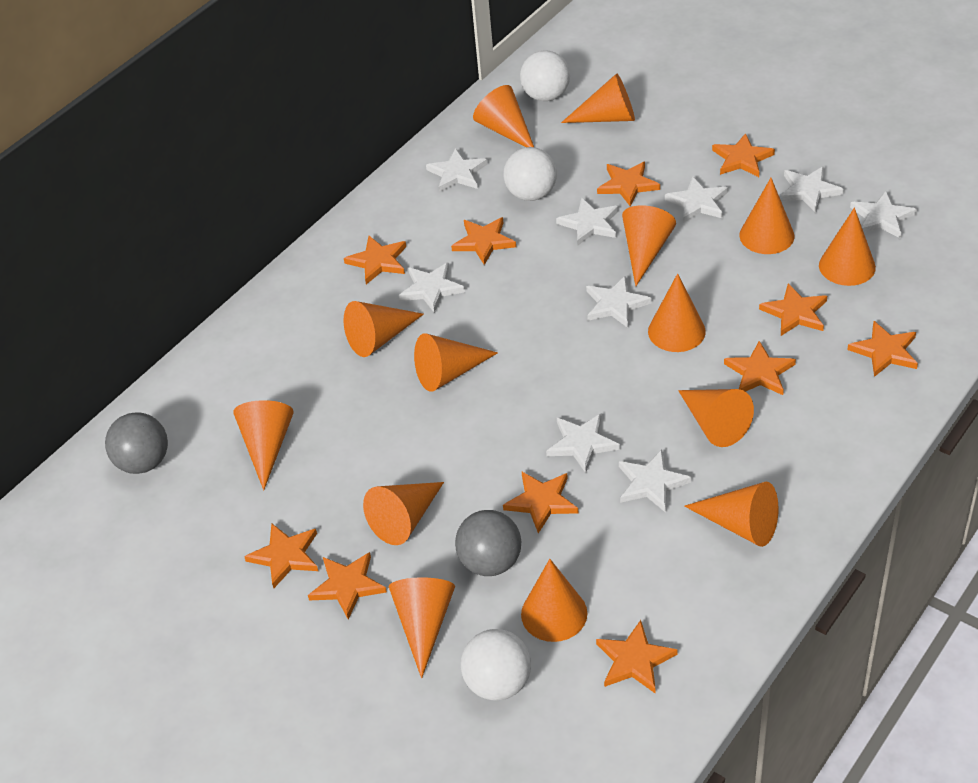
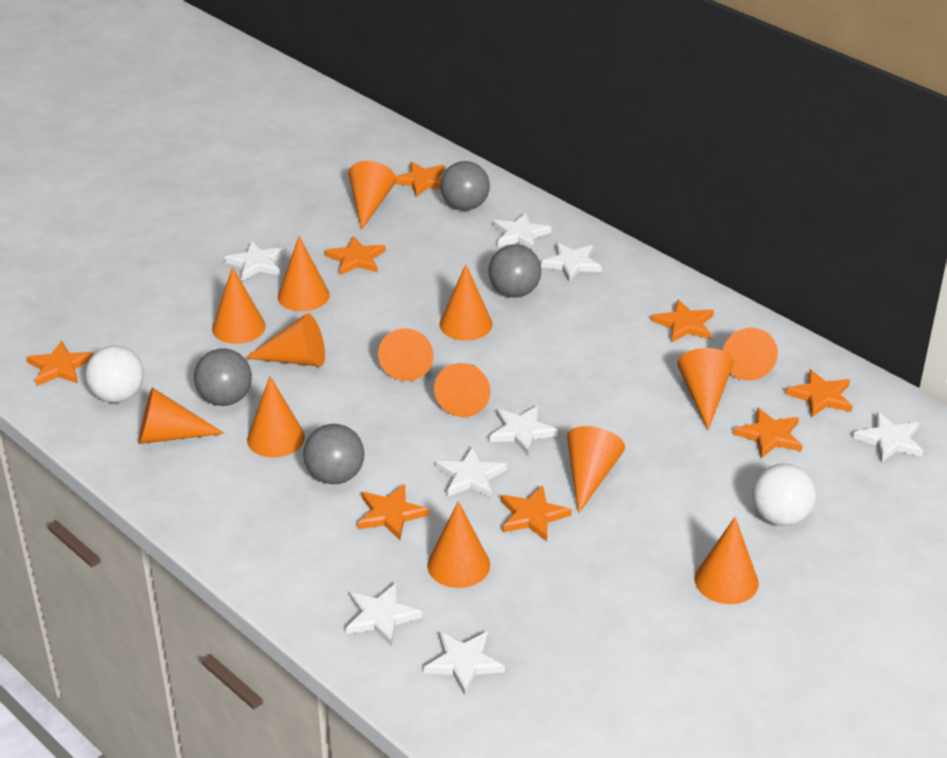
grey ball: [105,413,168,474] [455,510,521,576] = 2 -> [194,348,252,406] [303,424,364,484] [440,161,490,210] [489,245,541,298] = 4
orange star: [244,523,318,588] [308,552,387,620] [344,236,406,284] [451,217,516,265] [503,472,578,533] [596,620,678,694] [597,161,660,207] [712,133,775,177] [724,341,796,395] [759,283,827,336] [847,321,918,377] = 11 -> [26,341,93,386] [325,236,386,275] [357,484,429,540] [395,162,445,197] [501,485,572,541] [651,300,714,343] [734,407,803,458] [786,369,853,417] = 8
white ball: [461,629,531,700] [504,147,557,201] [520,50,570,101] = 3 -> [85,345,144,403] [752,463,816,526] = 2
white star: [399,262,465,313] [426,148,487,192] [546,414,620,473] [556,198,618,246] [586,276,651,328] [619,450,691,513] [665,176,728,223] [779,167,844,213] [850,191,917,239] = 9 -> [225,241,285,281] [346,583,422,646] [424,631,505,695] [436,446,507,498] [489,406,558,455] [493,212,551,250] [541,242,602,282] [853,412,923,463] = 8

